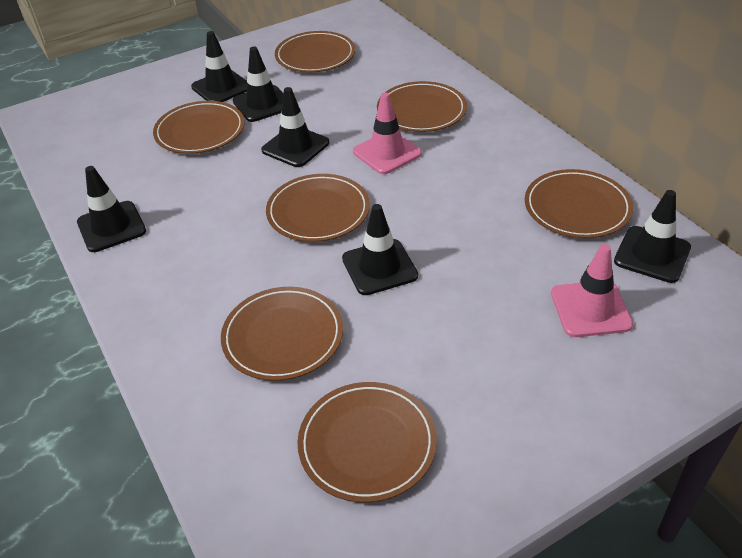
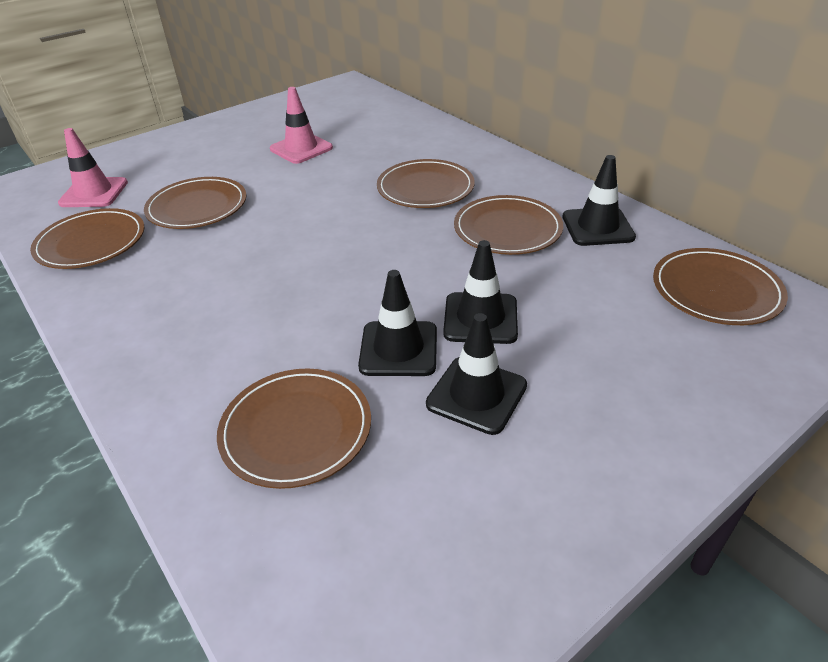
black traffic cone: [77,166,146,252] [191,31,247,102] [233,47,284,122] [261,87,329,167] [342,204,418,295] [614,190,691,283] = 6 -> [358,270,437,376] [426,313,527,435] [443,240,518,344] [562,155,636,246] = 4
brown plate: [153,101,245,154] [221,287,343,381] [266,174,370,242] [275,31,355,73] [297,382,437,503] [377,81,467,132] [525,169,633,238] = 7 -> [30,208,144,269] [144,177,246,229] [217,368,371,489] [377,159,475,208] [454,195,563,255] [653,248,788,325] = 6

